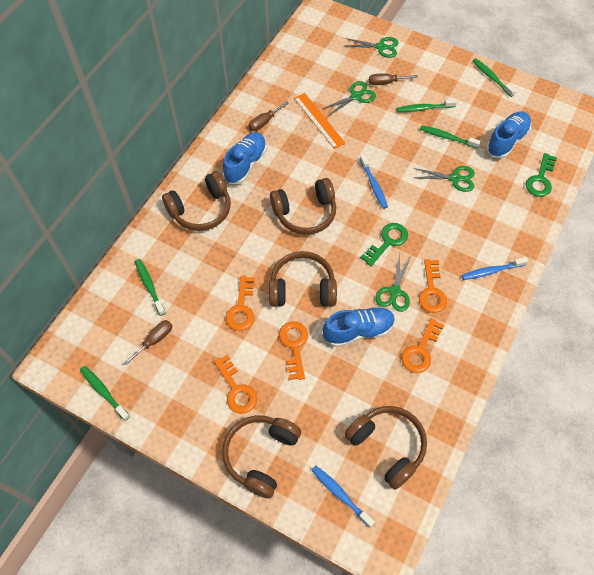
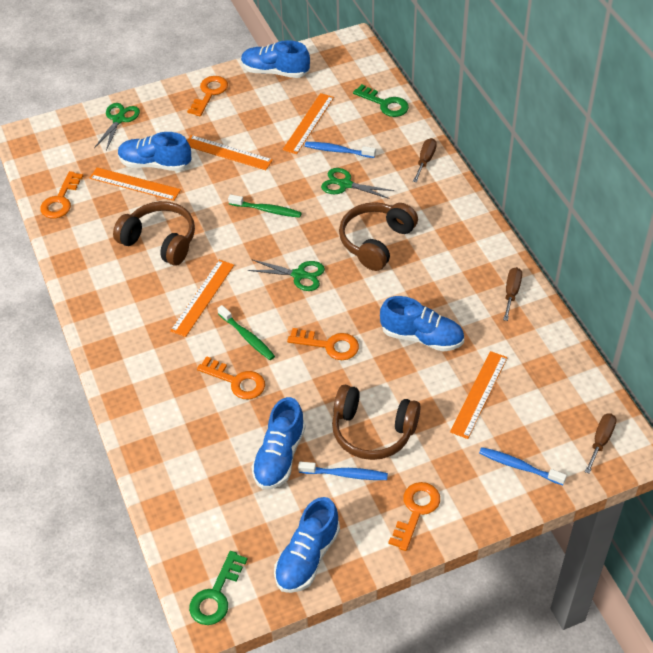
blue shoe: [223,132,267,184] [323,307,395,347] [486,111,531,158] = 3 -> [118,132,191,171] [241,40,310,78] [252,397,306,489] [274,497,340,593] [380,296,464,352] = 5
brown headphones: [162,171,231,231] [222,415,301,499] [269,251,337,307] [270,178,336,235] [344,406,427,490] = 5 -> [113,201,195,266] [332,385,421,460] [339,202,418,271] = 3
green scissors: [322,81,376,116] [345,37,399,58] [376,253,411,312] [414,166,475,192] = 4 -> [94,103,140,151] [247,259,325,291] [321,168,394,199] = 3
green toothbrush: [80,366,130,421] [135,259,166,316] [397,99,457,112] [420,125,481,149] [473,58,516,97] = 5 -> [217,305,275,360] [228,194,302,218] = 2
orange ruler: [294,93,346,149] = 1 -> [90,167,181,201] [170,260,234,337] [187,135,273,170] [282,93,334,154] [450,351,508,439] = 5

